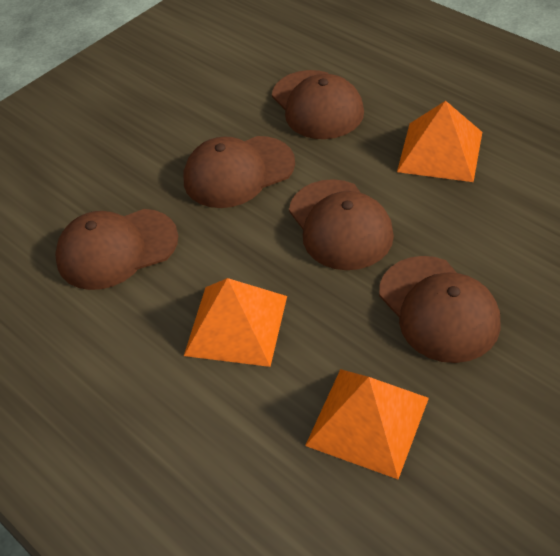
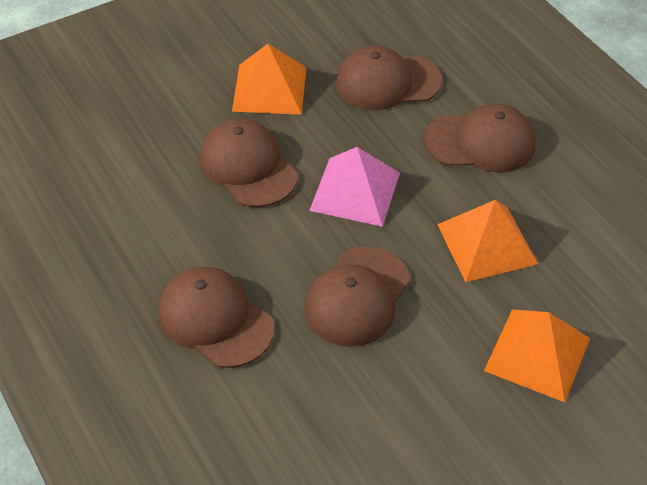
pink pyramid: none = 0 -> [309,147,400,227] = 1

